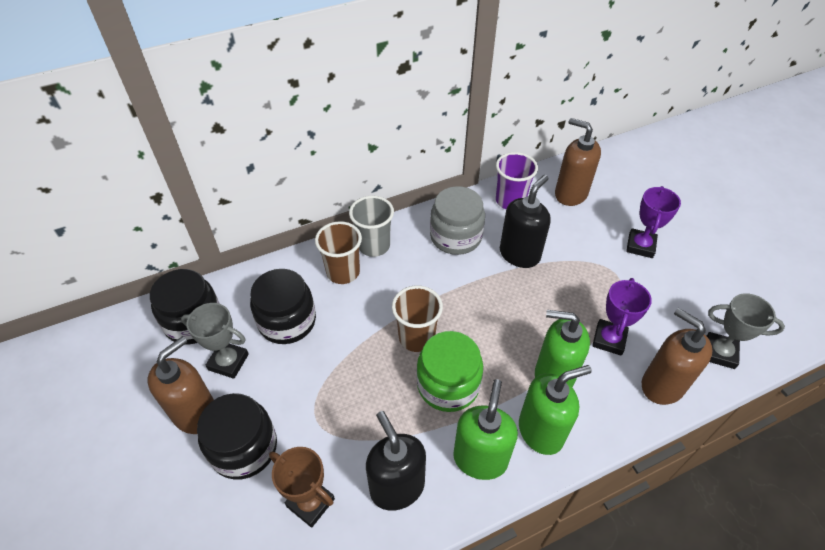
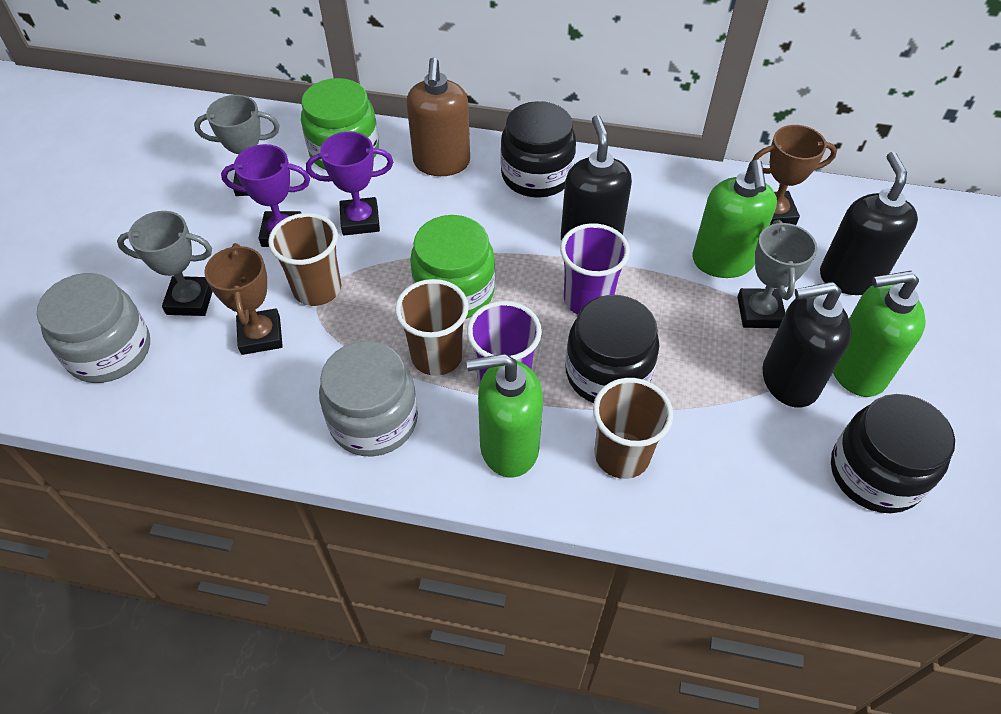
black soap dispenser: [366,411,426,511] [500,175,551,268] = 2 -> [561,115,632,241] [763,282,851,408] [820,152,918,295] = 3
brown cup: [315,221,362,284] [392,286,443,352] = 2 -> [268,213,341,306] [395,279,469,376] [593,378,673,479] = 3
brown soap dispenser: [148,336,214,434] [555,118,601,206] [642,308,712,405] = 3 -> [407,57,470,176] = 1
brown trophy: [269,447,335,528] = 1 -> [204,243,283,355] [752,125,837,225] = 2
green jar: [417,331,483,412] = 1 -> [301,78,379,170] [410,215,495,319] = 2
grey cup: [349,196,394,257] = 1 -> none = 0
grey jar: [430,186,485,255] = 1 -> [37,273,150,383] [319,341,418,457] = 2
grey trophy: [181,303,249,379] [707,293,785,369] = 2 -> [117,211,213,316] [194,95,280,196] [737,220,817,328] = 3
purple cup: [496,152,538,209] = 1 -> [467,301,542,385] [560,223,630,314] = 2

